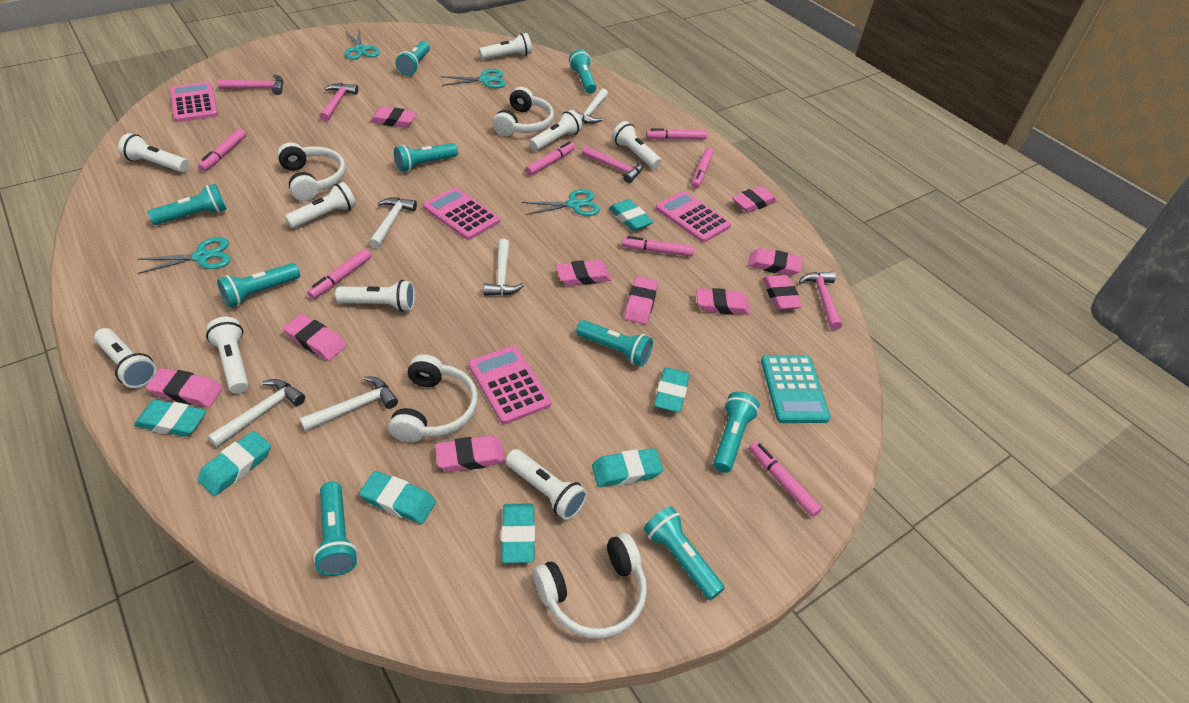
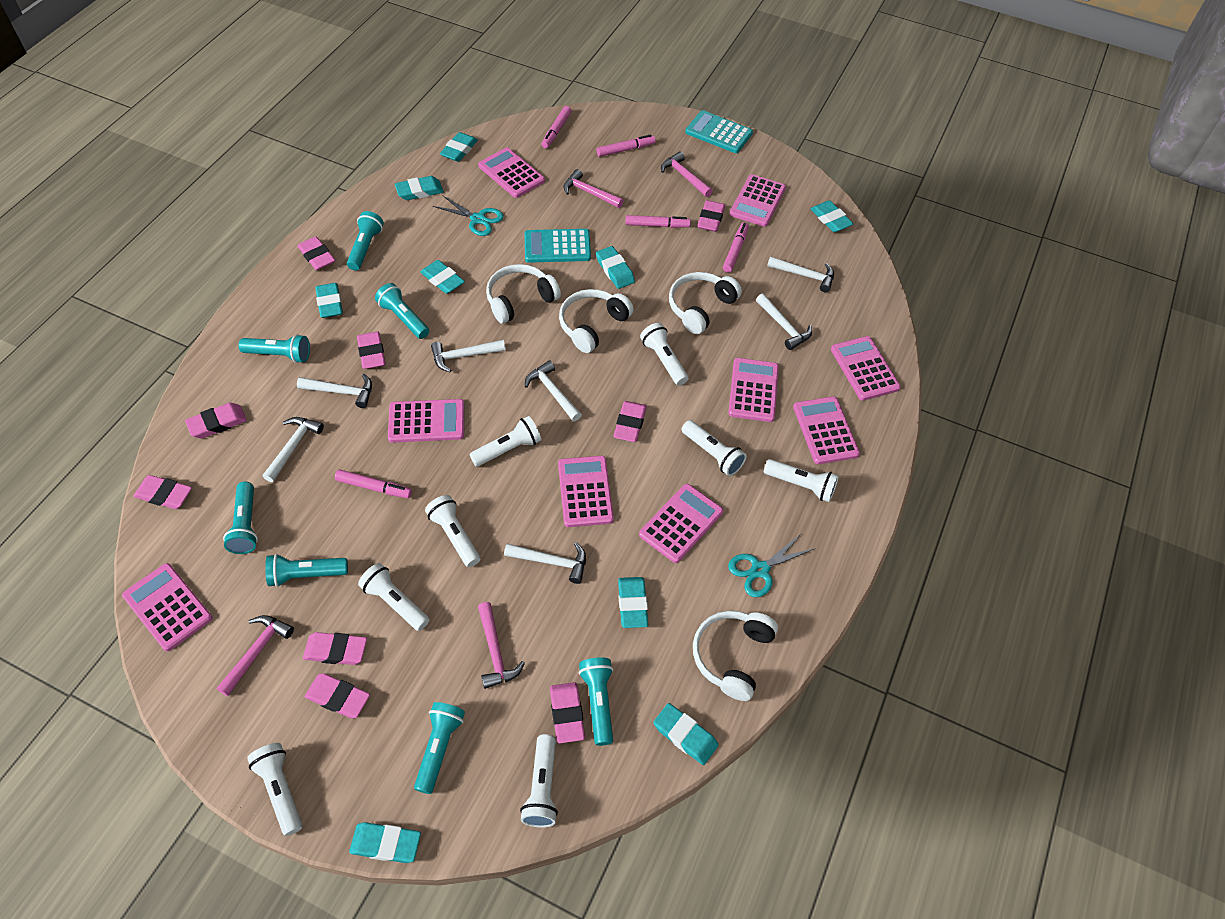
pink calculator: [170,82,218,122] [423,187,500,240] [468,346,551,424] [656,191,731,243] = 4 -> [122,563,213,651] [388,399,464,443] [478,147,545,198] [558,456,614,527] [639,484,723,563] [728,358,779,422] [730,174,786,227] [793,396,860,464] [831,336,901,401] = 9
pink eraser: [146,368,223,407] [283,314,346,360] [370,107,417,128] [435,435,505,472] [556,260,611,286] [624,276,658,324] [696,288,750,315] [732,186,777,212] [748,248,803,276] [763,275,802,310] = 10 -> [133,475,192,509] [185,403,247,438] [297,236,335,270] [303,632,367,665] [305,673,370,718] [357,332,386,369] [550,682,585,743] [613,401,647,442] [697,200,725,232] = 9
pink marker: [198,128,246,171] [307,249,371,299] [525,141,575,176] [622,236,695,257] [646,128,707,140] [691,147,714,189] [749,441,822,517] = 7 -> [335,469,412,498] [541,106,571,148] [597,134,656,157] [625,215,691,228] [723,222,749,273] = 5
turquoise calculator: [761,355,831,423] = 1 -> [525,229,591,263] [685,110,753,153] = 2
turquoise eraser: [134,400,206,437] [198,431,271,496] [359,471,436,524] [501,504,535,563] [592,448,663,487] [609,199,653,231] [654,367,689,412] = 7 -> [315,283,343,318] [349,822,421,863] [395,176,444,200] [420,260,465,294] [440,132,478,162] [596,246,635,289] [618,577,648,628] [653,703,718,765] [810,200,854,232] = 9
turquoise flashlight: [148,184,227,225] [217,263,300,308] [313,481,358,576] [394,143,458,172] [396,41,430,76] [569,49,597,94] [576,320,653,367] [644,506,725,600] [713,392,759,473] = 9 -> [223,481,258,554] [239,334,310,363] [265,554,348,587] [347,211,384,271] [375,283,429,339] [414,702,465,794] [579,657,613,746] = 7
turquoise scissors: [137,237,231,274] [344,28,380,60] [441,69,506,88] [522,189,600,216] = 4 -> [433,195,504,236] [728,533,815,597] = 2
white flashlight: [94,328,157,388] [118,133,189,172] [206,317,249,393] [285,182,356,228] [335,280,415,312] [479,33,532,60] [506,449,587,520] [529,110,583,151] [612,121,662,169] = 9 -> [247,743,302,836] [358,563,430,631] [425,495,480,567] [469,416,541,467] [520,734,558,827] [640,323,689,386] [681,420,747,476] [764,459,839,502] = 8
white hammer: [208,379,305,448] [299,376,398,432] [369,198,417,249] [484,239,524,296] [576,89,608,124] = 5 -> [262,417,324,482] [297,374,372,408] [431,340,506,372] [504,542,586,584] [525,360,582,422] [756,294,812,350] [767,256,834,292] = 7

